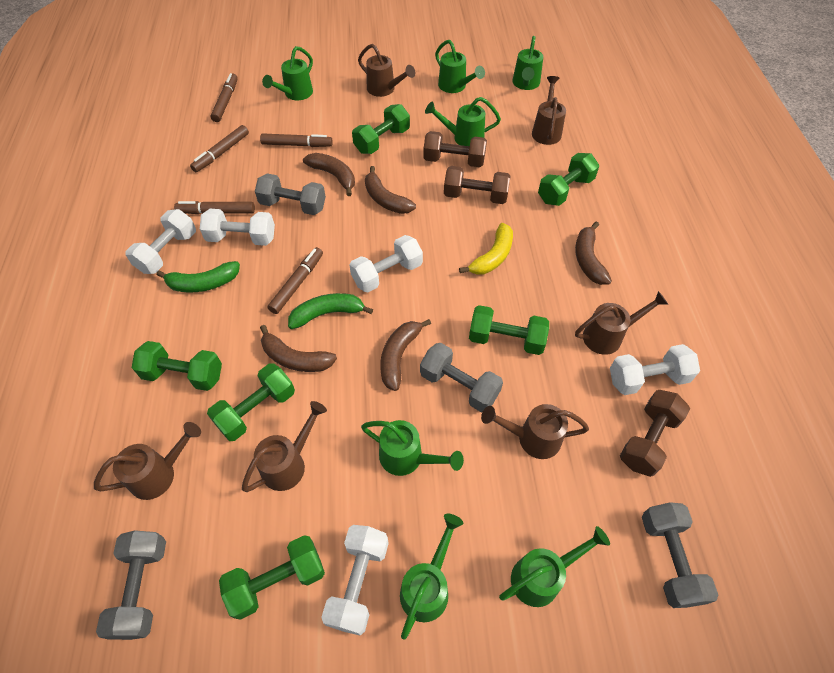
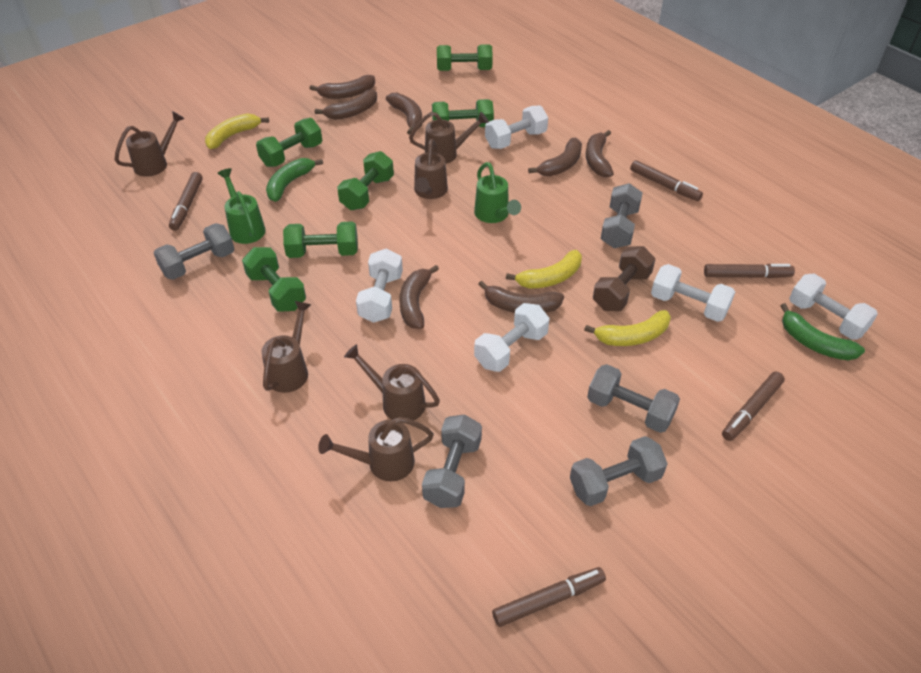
brown banana: [260,325,337,372] [303,153,355,196] [365,166,416,214] [380,319,431,391] [575,222,612,285] = 5 -> [310,75,375,99] [315,89,377,120] [386,93,422,135] [399,265,439,329] [478,281,564,313] [528,138,582,176] [586,130,614,178] = 7
brown dumbbell: [423,131,487,167] [444,166,511,204] [620,390,690,477] = 3 -> [593,246,655,311] = 1
green watering can: [262,46,313,100] [361,420,464,476] [400,514,463,640] [425,97,501,146] [435,40,485,93] [499,526,610,607] [513,36,543,90] = 7 -> [217,168,266,244] [474,162,521,223] = 2
grey dumbbell: [96,530,166,640] [255,173,326,215] [420,343,503,412] [642,502,718,608] = 4 -> [154,223,234,280] [422,414,482,508] [570,436,668,506] [587,364,680,433] [601,183,643,248] = 5
yellow banana: [459,223,513,275] = 1 -> [205,113,269,149] [506,250,582,289] [584,310,671,346] = 3

